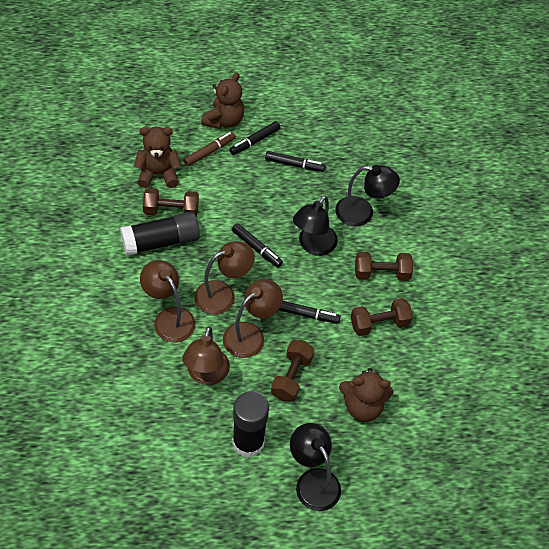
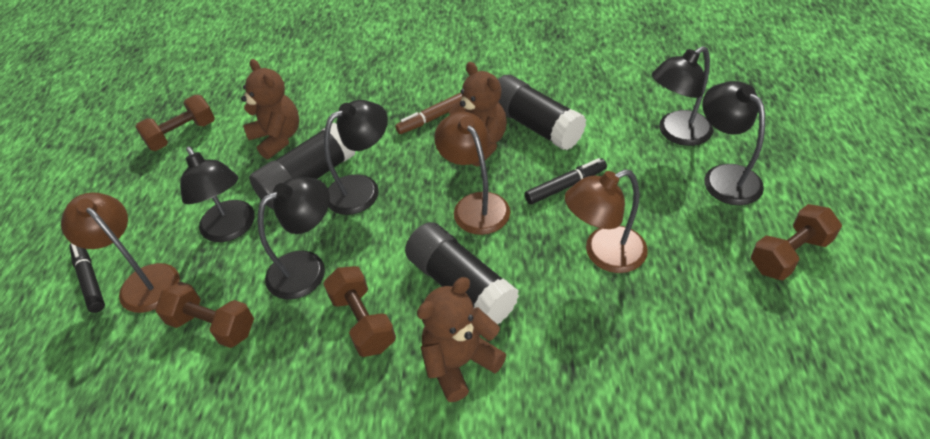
black glue stick: [120,212,200,256] [232,391,269,458] = 2 -> [249,122,355,209] [405,222,519,324] [498,75,586,150] = 3
black lamp: [290,423,341,511] [293,196,338,255] [335,165,400,227] = 3 -> [180,146,255,242] [258,177,330,300] [324,100,388,215] [652,46,713,146] [703,81,765,205] = 5
black marker: [229,121,281,155] [232,223,283,268] [265,151,326,172] [279,301,341,324] = 4 -> [69,243,105,313] [525,158,607,204] = 2
brown lamp: [140,260,195,342] [182,327,230,385] [194,241,255,315] [223,279,283,358] = 4 -> [61,192,180,313] [434,112,510,235] [565,169,648,273] = 3

